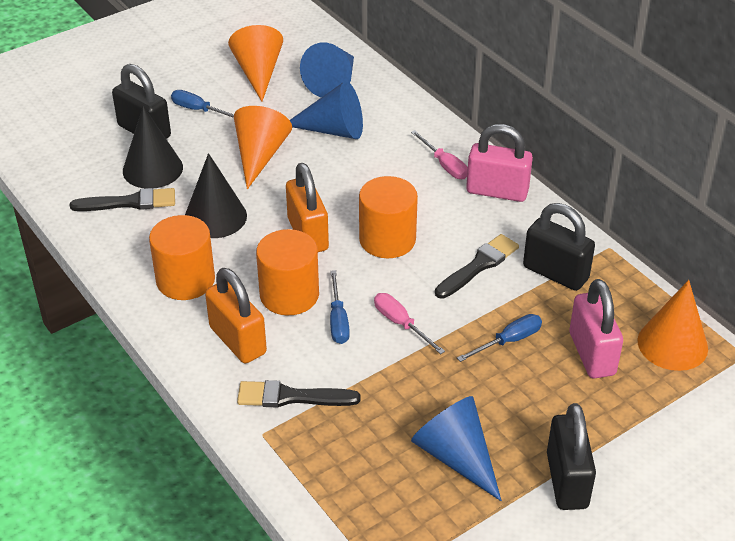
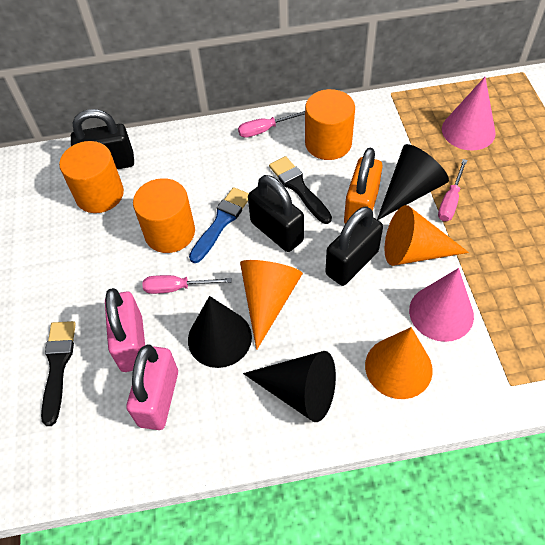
black brush: [70,188,175,211] [237,380,361,408] [435,234,519,299] = 3 -> [41,321,76,426] [269,156,332,224] = 2
black cone: [123,106,183,188] [185,153,247,238] = 2 -> [188,296,252,368] [243,351,336,422] [377,144,449,220] = 3
blue brush: none = 0 -> [189,187,249,263] = 1
blue cone: [290,81,363,139] [300,43,354,98] [411,396,502,501] = 3 -> none = 0
blue screwdriver: [171,90,234,118] [330,270,350,344] [457,314,542,362] = 3 -> none = 0
orange padlock: [205,268,267,363] [286,163,329,252] = 2 -> [344,148,383,224] = 1
pink cone: none = 0 -> [409,268,474,342] [442,77,495,151] = 2
pink screwdriver: [374,293,445,354] [411,130,468,179] = 2 -> [142,275,232,294] [238,111,305,138] [438,159,467,221] = 3

